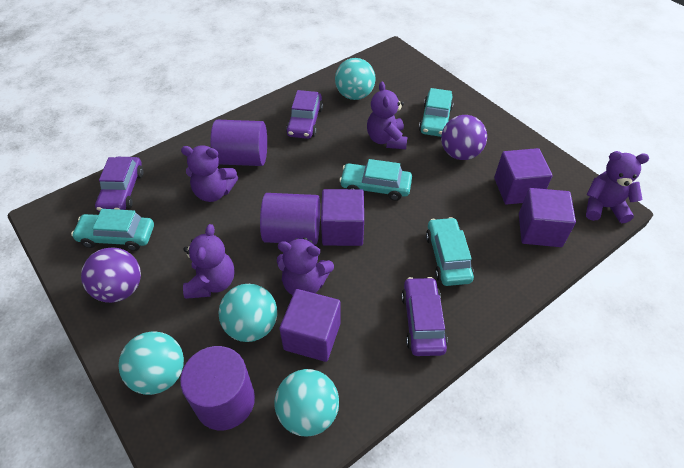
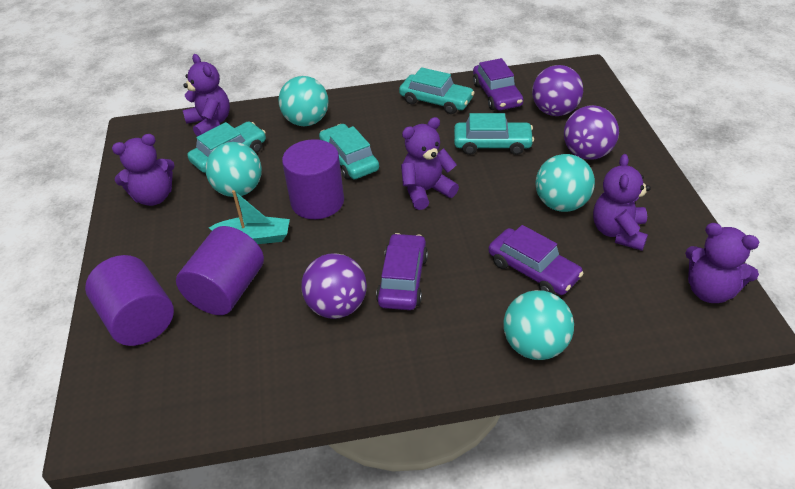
purple ball: [81,247,141,303] [441,115,487,160] = 2 -> [301,253,367,319] [532,65,583,116] [564,105,619,160] = 3
purple cube: [279,289,341,362] [321,189,364,246] [494,148,552,205] [519,188,576,247] = 4 -> none = 0
turquoise boat: none = 0 -> [209,190,290,244] = 1

